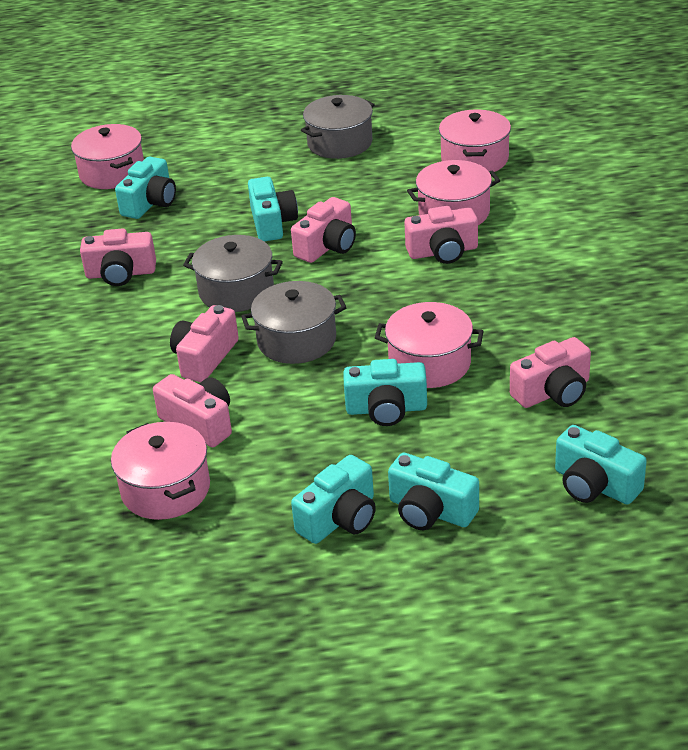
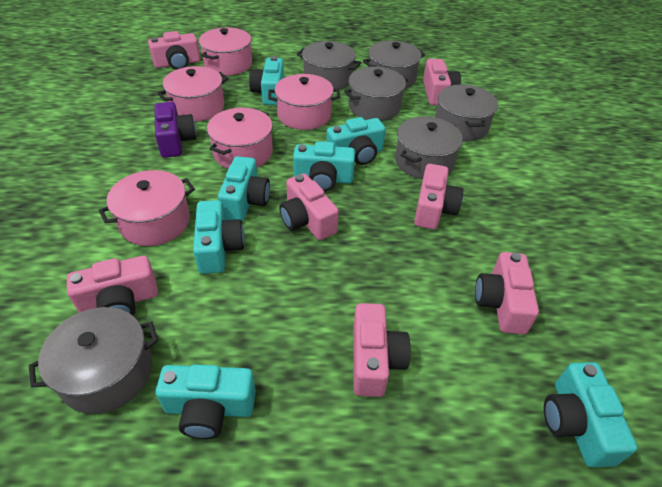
grey pot: [183,235,283,312] [241,281,346,364] [301,95,375,159] = 3 -> [29,307,158,414] [297,41,361,90] [344,67,408,121] [363,41,425,89] [395,116,463,179] [435,84,498,141] = 6
pink camera: [80,229,156,286] [153,374,232,447] [170,305,239,382] [291,197,356,263] [404,206,478,264] [510,337,591,408] = 6 -> [67,256,158,316] [148,31,201,70] [279,173,339,240] [353,303,411,397] [414,164,463,230] [423,59,461,105] [475,252,539,334] = 7
purple camera: none = 0 -> [154,102,196,158] = 1
turquoise camera: [115,157,176,219] [248,177,298,241] [291,455,376,544] [343,359,427,426] [388,453,479,530] [555,425,647,505] = 6 -> [156,364,256,439] [193,200,245,274] [218,156,270,222] [249,56,284,105] [293,141,355,192] [326,117,386,165] [544,362,638,468] = 7

